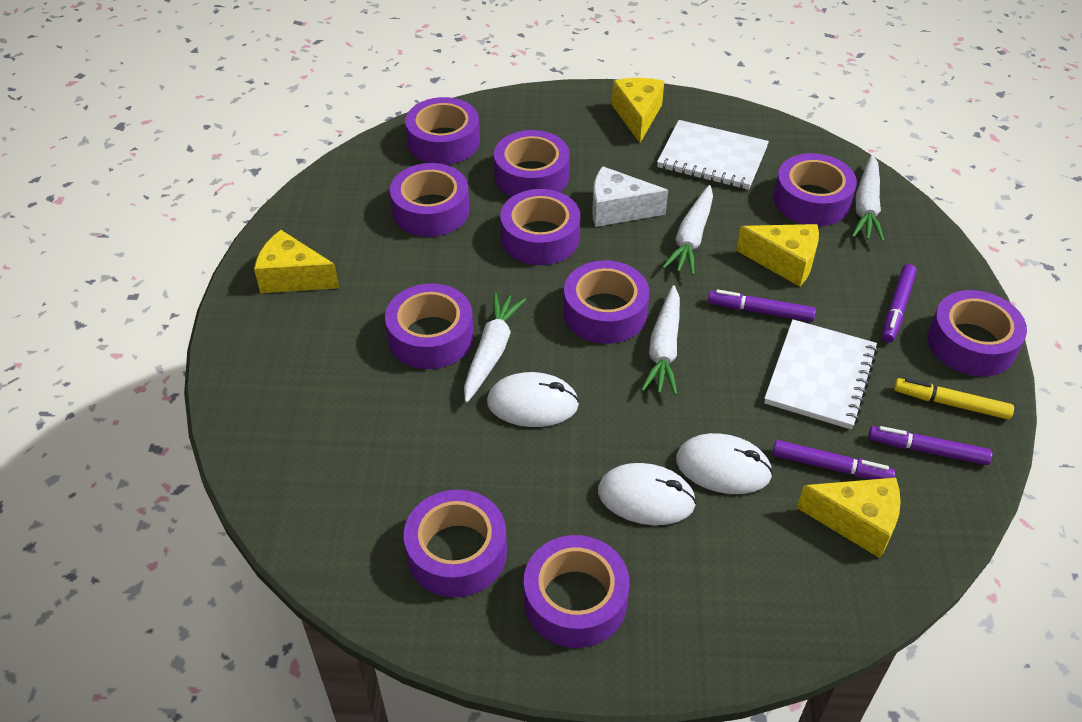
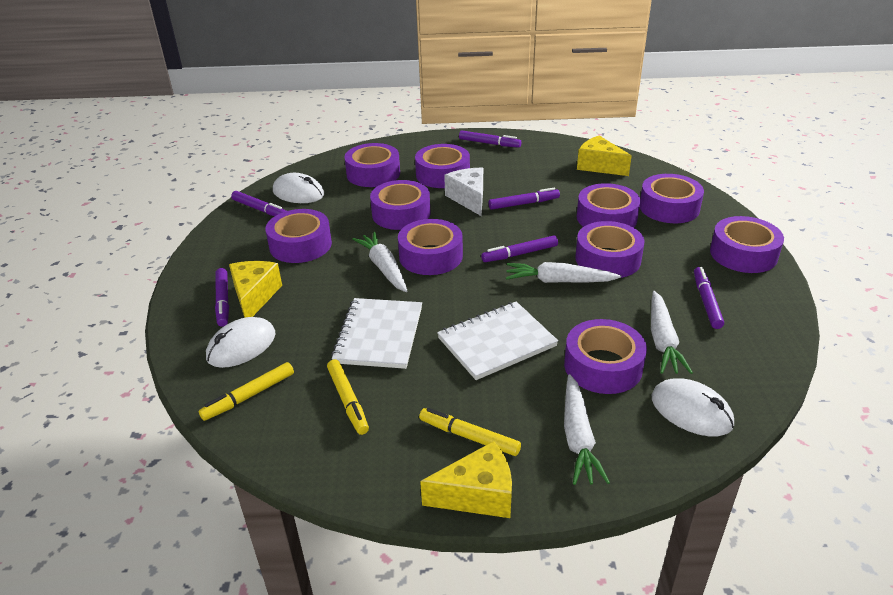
purple marker: [708,289,816,322] [772,440,895,480] [868,426,992,465] [882,264,917,343] = 4 -> [215,268,229,327] [231,191,286,216] [459,130,521,148] [481,235,558,262] [489,188,560,210] [694,267,724,329] = 6
yellow cheese: [254,230,339,293] [612,78,664,143] [736,224,819,287] [797,478,901,558] = 4 -> [229,261,282,318] [420,441,512,518] [577,136,632,176] = 3
yellow marker: [894,378,1014,420] = 1 -> [199,362,294,421] [327,359,369,435] [419,408,521,456] = 3

